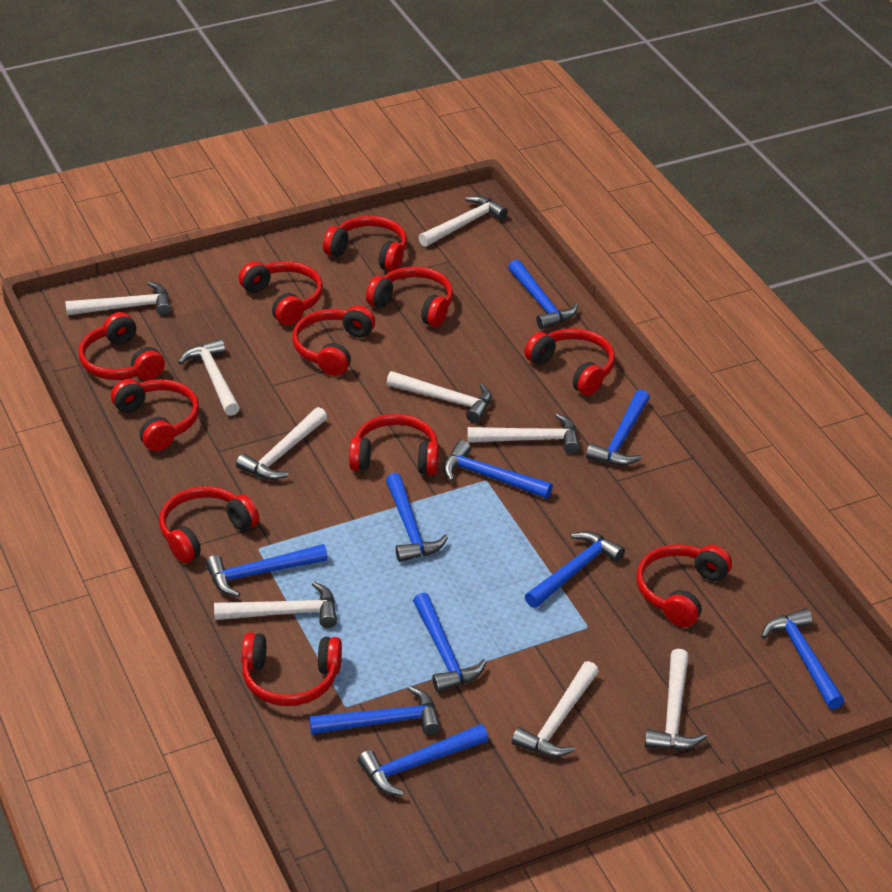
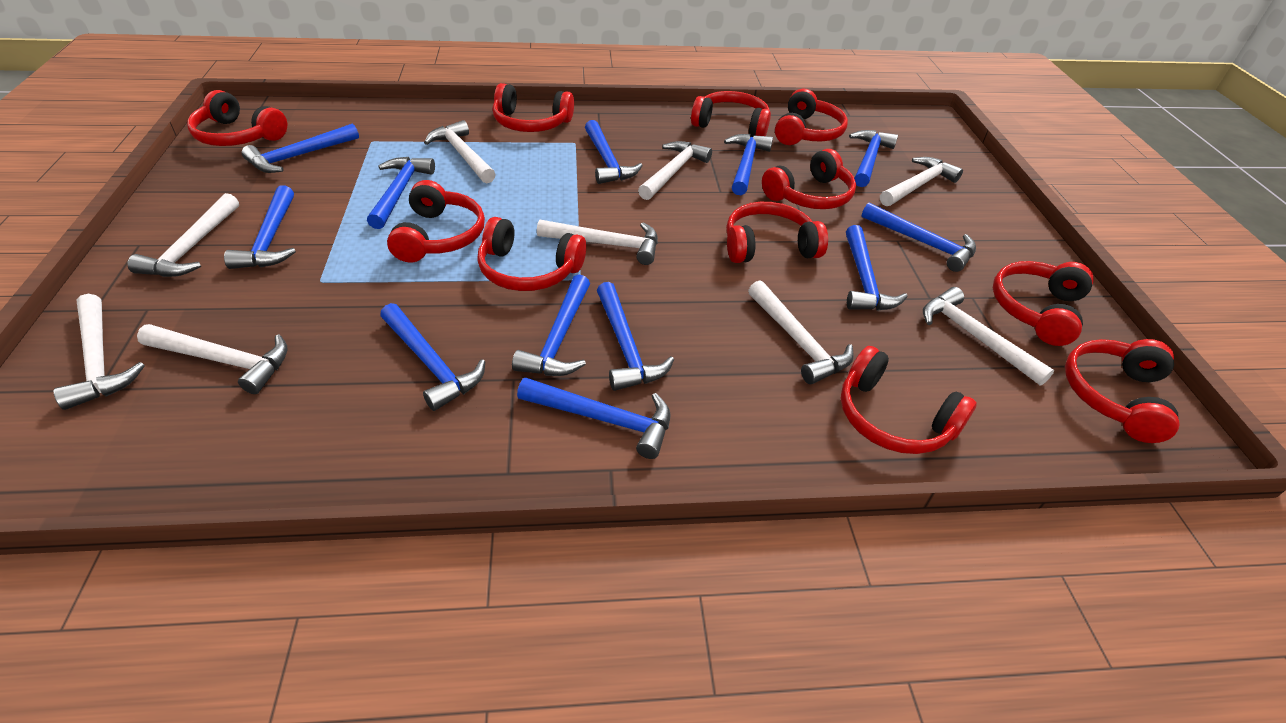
blue hammer: [205,544,328,597] [309,686,441,735] [358,724,488,796] [386,473,448,562] [413,593,486,692] [443,440,553,499] [508,259,578,330] [525,531,625,608] [586,389,650,466] [761,609,844,709] = 10 -> [224,186,296,269] [242,124,359,173] [367,157,435,229] [380,303,485,411] [512,274,590,376] [517,378,671,459] [585,120,643,184] [597,282,674,391] [724,134,773,195] [846,225,908,311] [849,130,898,187] [861,202,976,272] = 12

